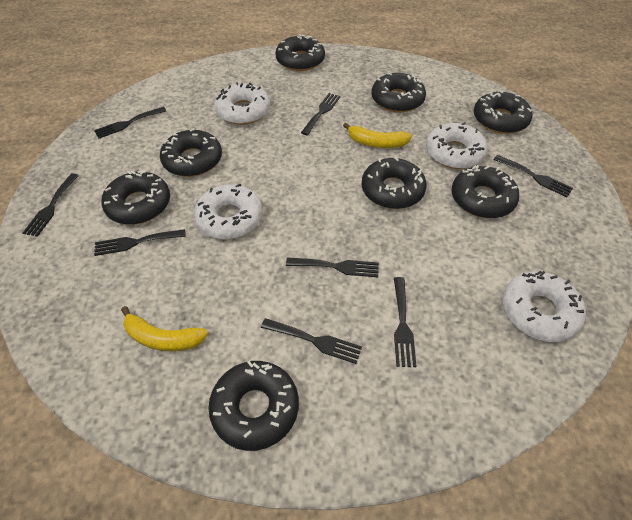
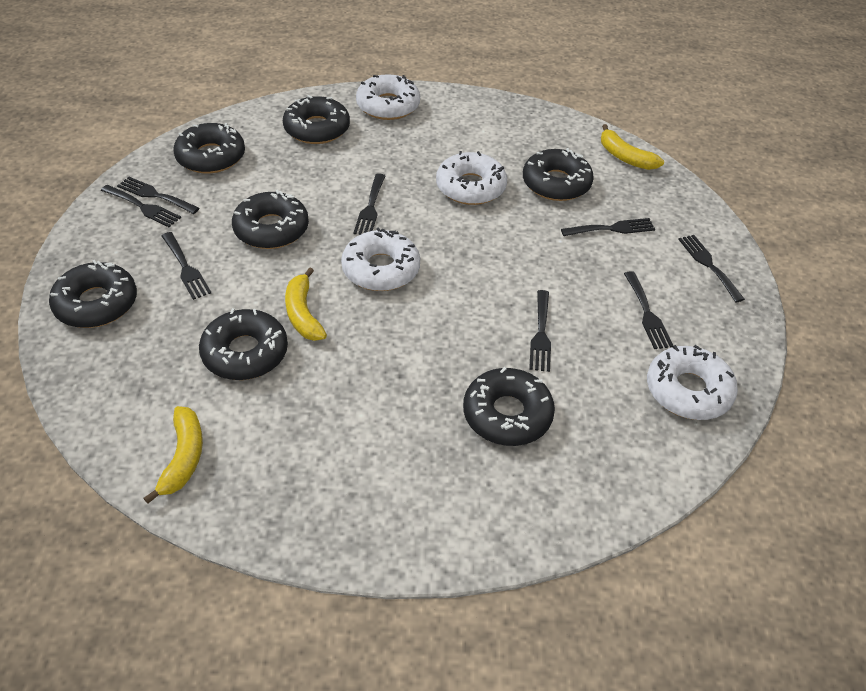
black donut: [101,170,170,225] [160,128,222,177] [208,361,299,451] [275,34,325,71] [362,157,427,209] [371,73,426,112] [452,165,519,218] [474,90,532,134] = 8 -> [49,260,137,328] [173,123,245,174] [199,308,288,380] [232,189,309,249] [283,95,350,144] [463,367,555,446] [523,148,594,201] = 7
yellow banana: [121,306,208,351] [343,123,412,148] = 2 -> [143,406,203,504] [285,267,327,341] [601,124,664,170] = 3

